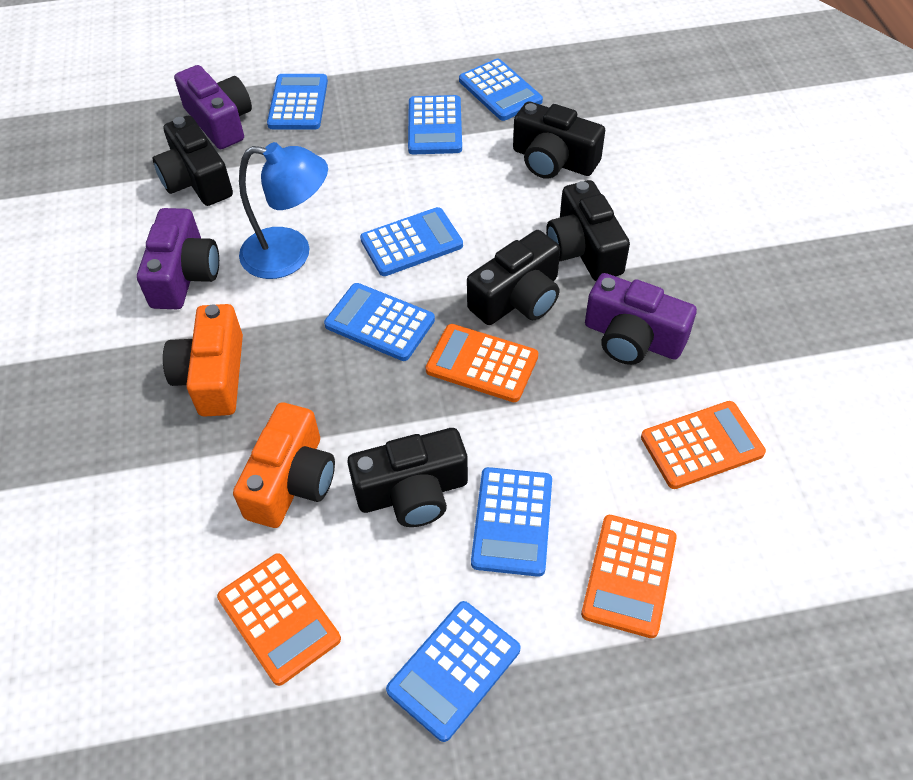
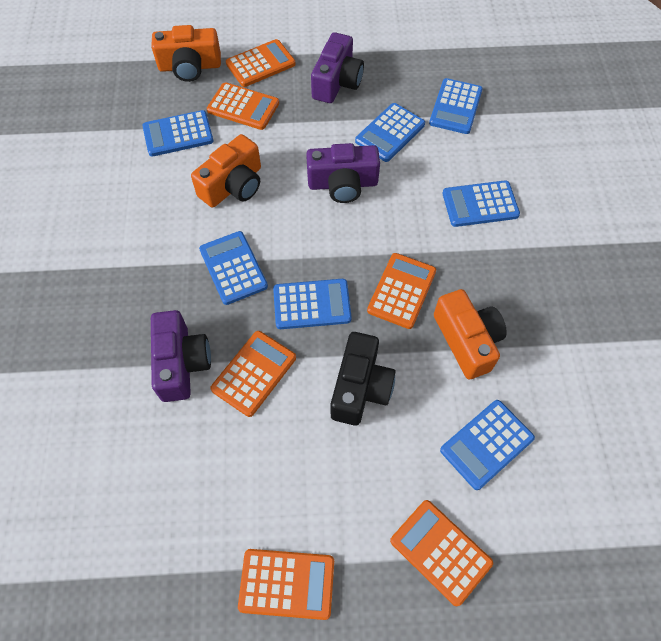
black camera: [153,115,233,206] [347,428,468,527] [467,230,560,325] [513,101,605,179] [546,180,630,281] = 5 -> [331,332,396,426] = 1
blue lamp: [239,142,328,279] = 1 -> none = 0
orange calculator: [217,553,341,686] [425,324,538,402] [581,515,677,638] [641,401,766,489] = 4 -> [207,82,279,130] [210,331,296,417] [226,39,296,87] [238,549,334,620] [367,253,436,329] [390,500,493,606] = 6
orange camera: [163,304,243,417] [233,403,335,528] = 2 -> [151,25,221,82] [191,134,261,208] [434,289,507,380] = 3

